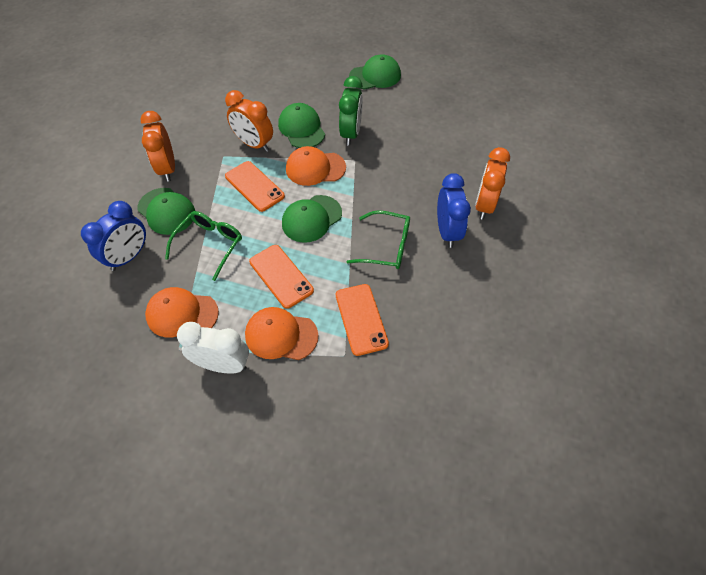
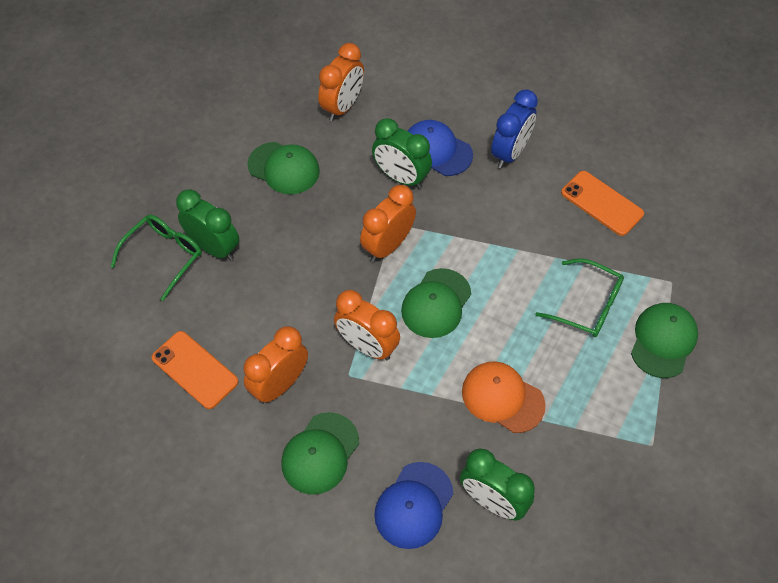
blue cap: none = 0 -> [374,462,453,549] [408,120,473,176] = 2
blue clock: [81,201,146,271] [437,173,471,248] = 2 -> [491,89,538,168] = 1
green clock: [339,76,363,146] = 1 -> [176,189,239,261] [372,118,432,189] [460,449,535,520] = 3
orange cap: [145,287,219,337] [245,307,319,360] [286,146,346,186] = 3 -> [462,361,546,433] = 1
orange clock: [141,111,175,182] [225,90,273,152] [475,147,510,220] = 3 -> [243,326,308,404] [318,43,364,121] [334,290,400,360] [360,185,416,262] = 4
orange phone: [225,161,285,212] [249,245,314,309] [336,284,389,356] = 3 -> [152,331,238,409] [561,171,644,236] = 2
white clock: [177,322,249,374] = 1 -> none = 0

